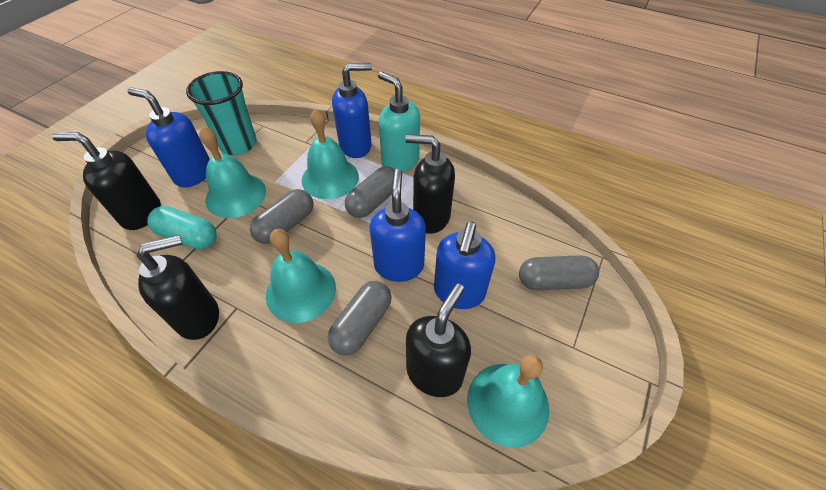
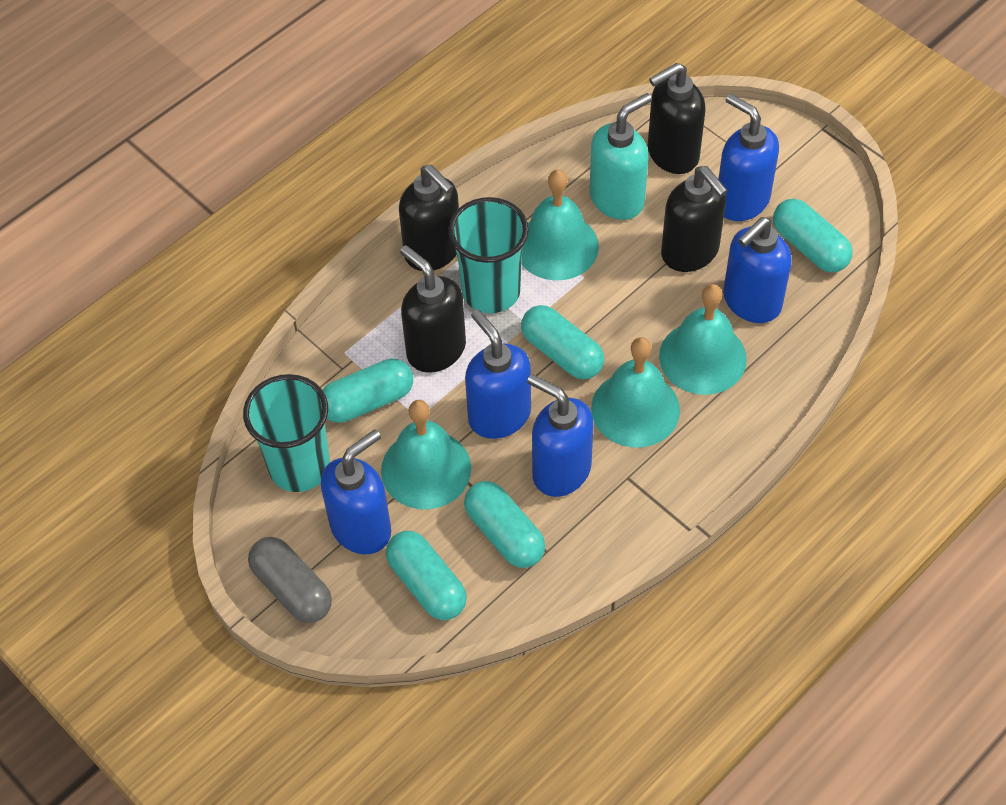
blue soap dispenser: [127,87,210,187] [332,63,372,158] [370,169,426,282] [434,222,495,309] = 4 -> [321,430,391,555] [465,310,531,439] [527,374,594,497] [718,94,779,221] [723,217,792,323] = 5
grey capsule: [250,189,313,244] [328,281,392,356] [345,166,395,218] [519,255,599,290] = 4 -> [248,537,332,623] = 1
turquoise capsule: [147,206,217,250] = 1 -> [322,358,413,423] [386,531,467,620] [464,481,545,568] [521,305,604,379] [773,199,853,273] = 5
turquoise cup: [186,71,257,155] = 1 -> [243,374,330,492] [449,197,529,313] = 2

